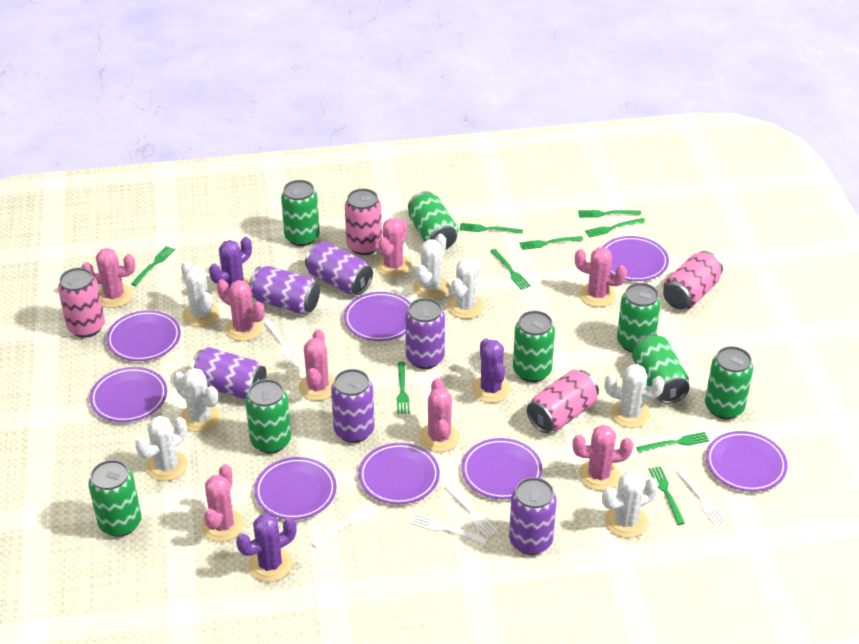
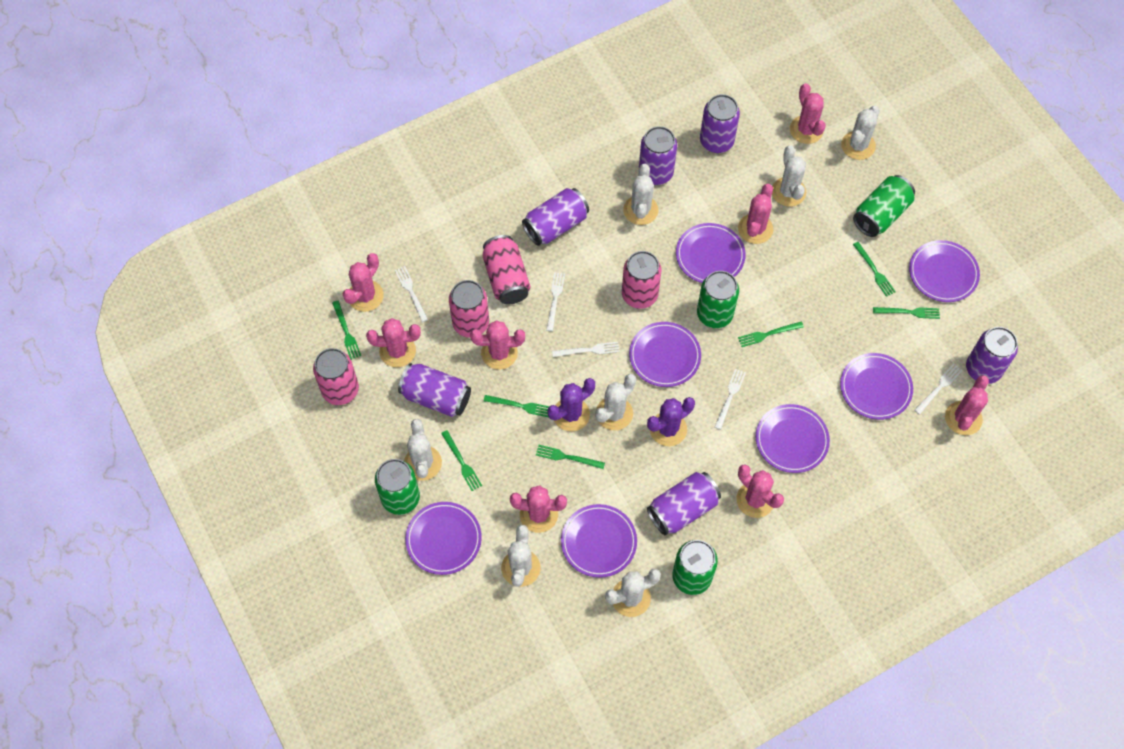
green can: [88,460,142,537] [245,379,291,453] [281,180,320,246] [408,191,458,249] [513,311,555,382] [617,283,661,353] [632,334,690,404] [705,346,754,419] = 8 -> [375,459,420,515] [672,540,718,595] [697,271,739,328] [853,175,915,237] = 4
green fork: [131,246,175,286] [397,362,410,414] [459,223,523,234] [490,249,531,290] [519,236,583,250] [578,210,641,218] [585,218,646,238] [636,432,709,452] [649,466,685,525] = 9 -> [332,301,361,360] [441,430,482,491] [484,395,549,417] [536,445,605,469] [738,322,804,347] [853,242,896,297] [873,307,940,319] = 7
purple cactus: [209,237,252,293] [236,514,297,582] [472,338,511,403] = 3 -> [548,378,595,431] [647,397,695,446] = 2
purple plate: [89,367,167,422] [106,310,181,361] [254,457,336,520] [344,292,411,341] [359,443,440,504] [462,438,543,499] [603,236,669,281] [706,431,788,492] = 8 -> [405,502,482,575] [561,504,637,578] [629,322,701,387] [676,223,746,283] [756,404,830,473] [840,353,913,420] [909,240,980,302] = 7

